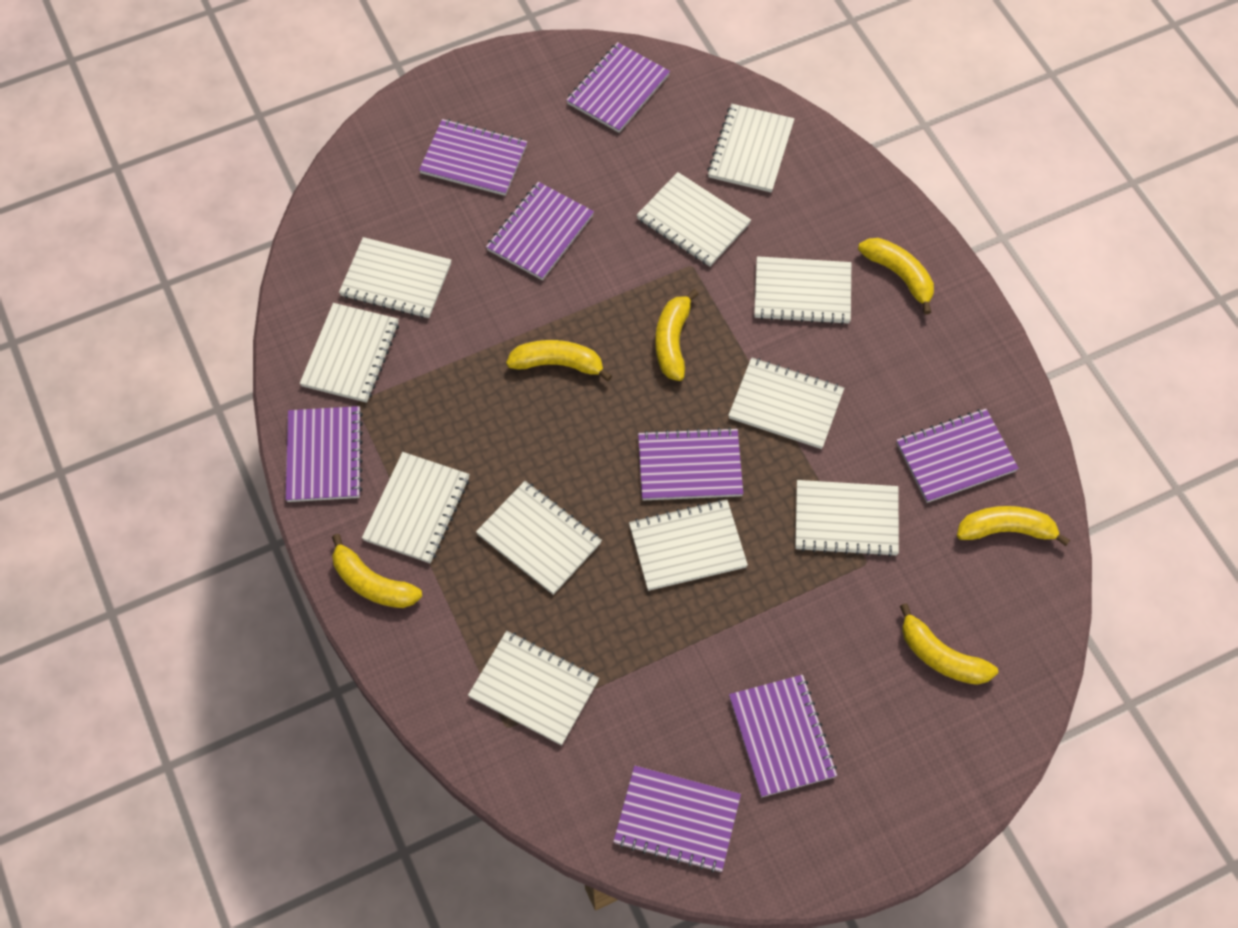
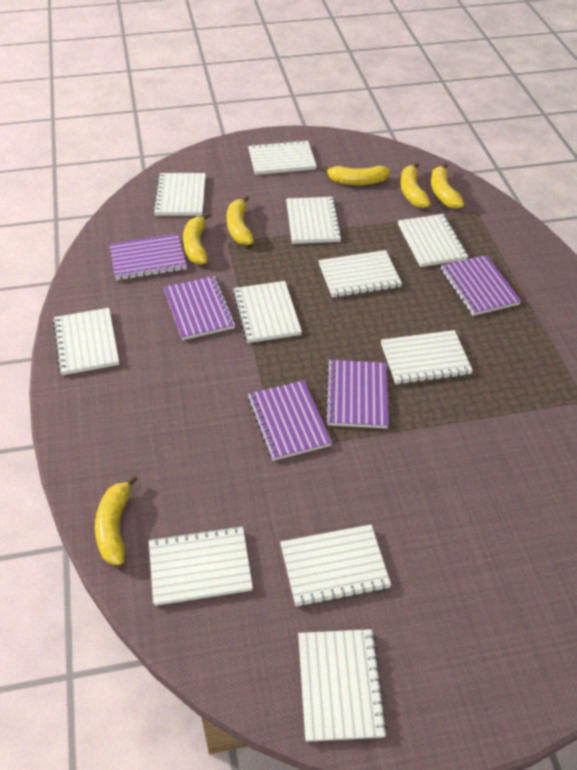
purple notebook: [285,406,363,502] [419,119,527,196] [486,182,594,280] [566,42,670,133] [613,765,741,873] [638,427,743,500] [729,675,837,797] [896,409,1019,503] = 8 -> [109,234,187,280] [164,276,236,340] [248,380,332,461] [325,360,389,428] [441,255,521,316] = 5

